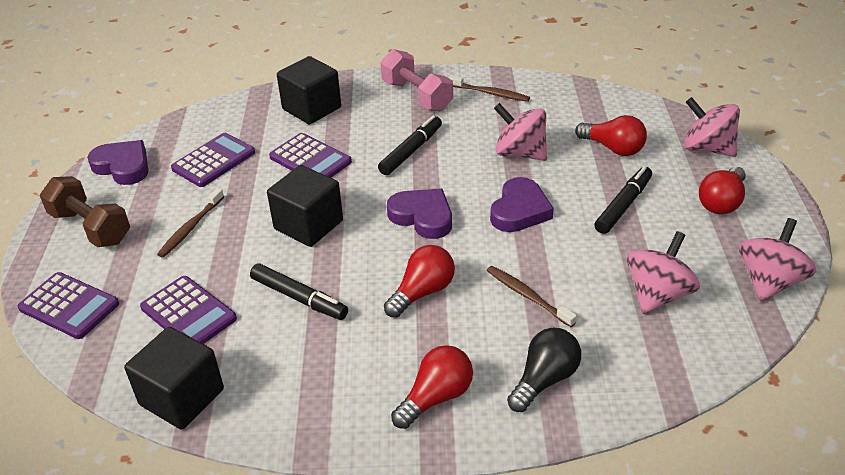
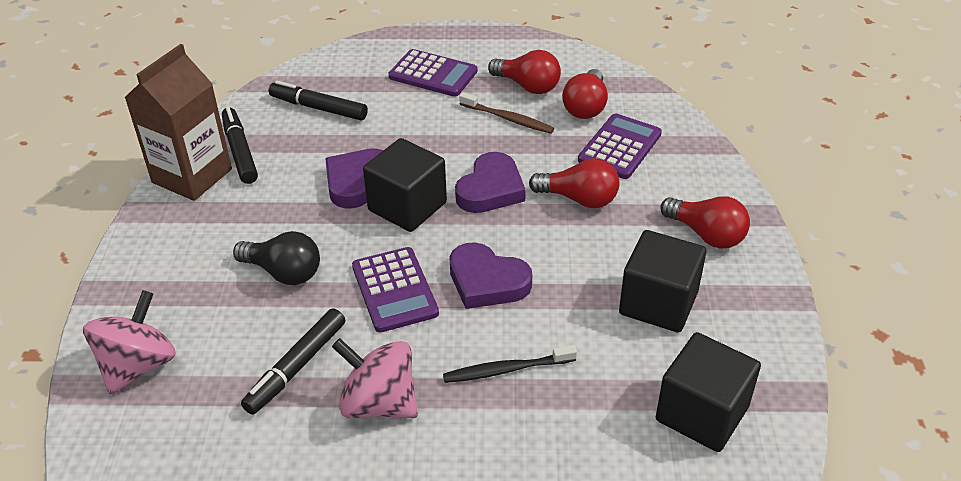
black toothbrush: none = 0 -> [443,345,577,383] = 1
brown carton: none = 0 -> [124,44,232,201] = 1
brown dumbbell: [40,176,130,247] = 1 -> none = 0
brown toothbrush: [157,188,224,258] [449,75,530,102] [487,266,577,327] = 3 -> [459,92,554,134] = 1
pink dumbbell: [381,49,453,111] = 1 -> none = 0
pink spinning top: [494,103,547,161] [627,231,700,314] [684,97,740,157] [739,218,816,301] = 4 -> [83,290,176,394] [332,338,418,418] = 2
purple calculator: [18,272,119,339] [140,276,237,344] [171,133,255,187] [269,133,352,178] = 4 -> [352,247,439,332] [388,49,477,97] [578,114,662,179] = 3

